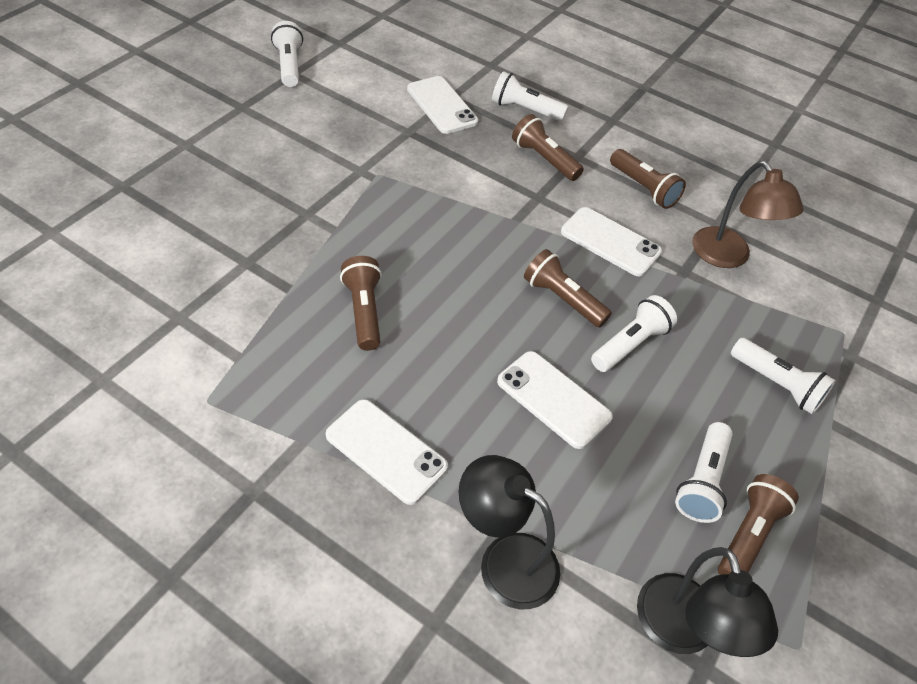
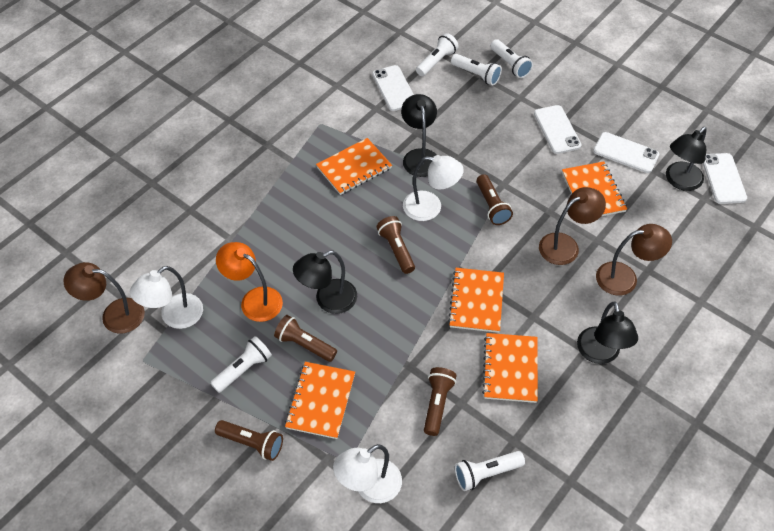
black lamp: [459,455,560,609] [637,547,778,657] = 2 -> [293,251,357,314] [401,94,437,177] [577,301,638,364] [666,127,707,191] = 4
brown lamp: [692,161,803,268] = 1 -> [63,262,145,334] [539,187,606,265] [596,224,672,295] = 3
orange lamp: none = 0 -> [216,242,283,322] = 1
orange notebook: none = 0 -> [285,362,355,439] [316,138,392,195] [448,268,504,333] [482,333,538,403] [562,162,627,216] = 5
white lamp: none = 0 -> [130,266,203,329] [333,444,402,503] [403,155,464,221] = 3

